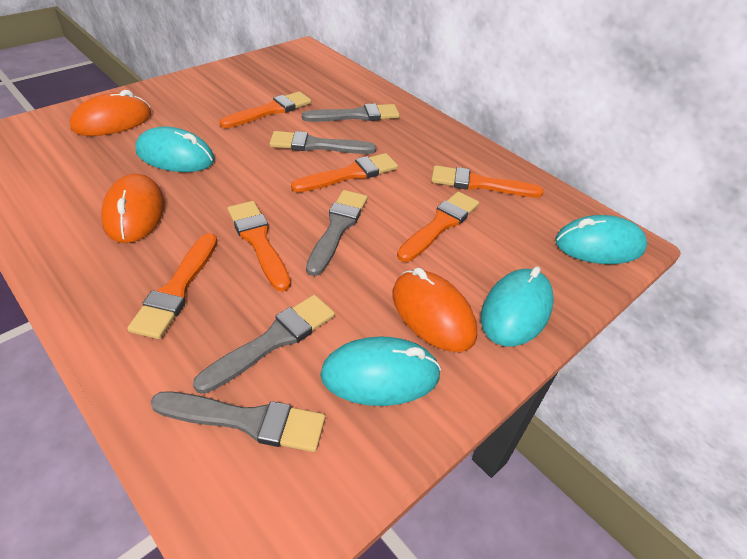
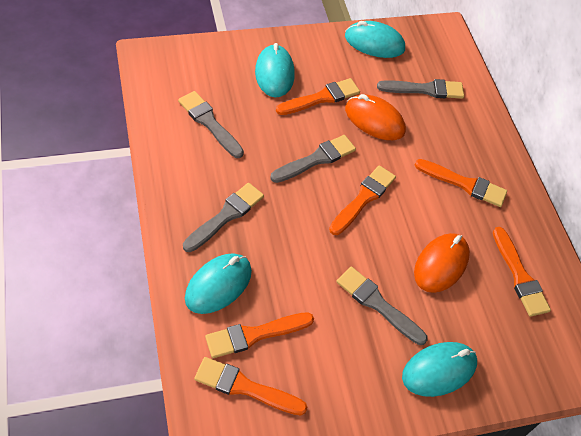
orange mouse: [70,90,151,136] [101,174,165,243] [392,268,477,352] = 3 -> [345,94,406,140] [414,233,470,293] = 2

